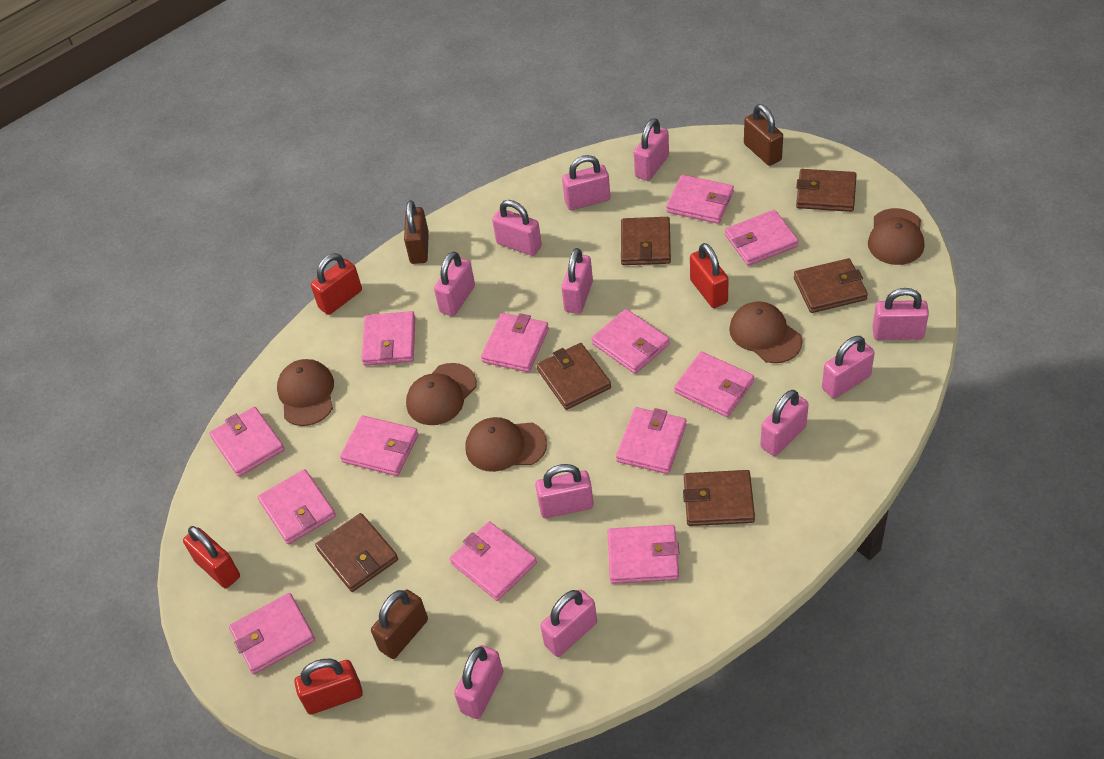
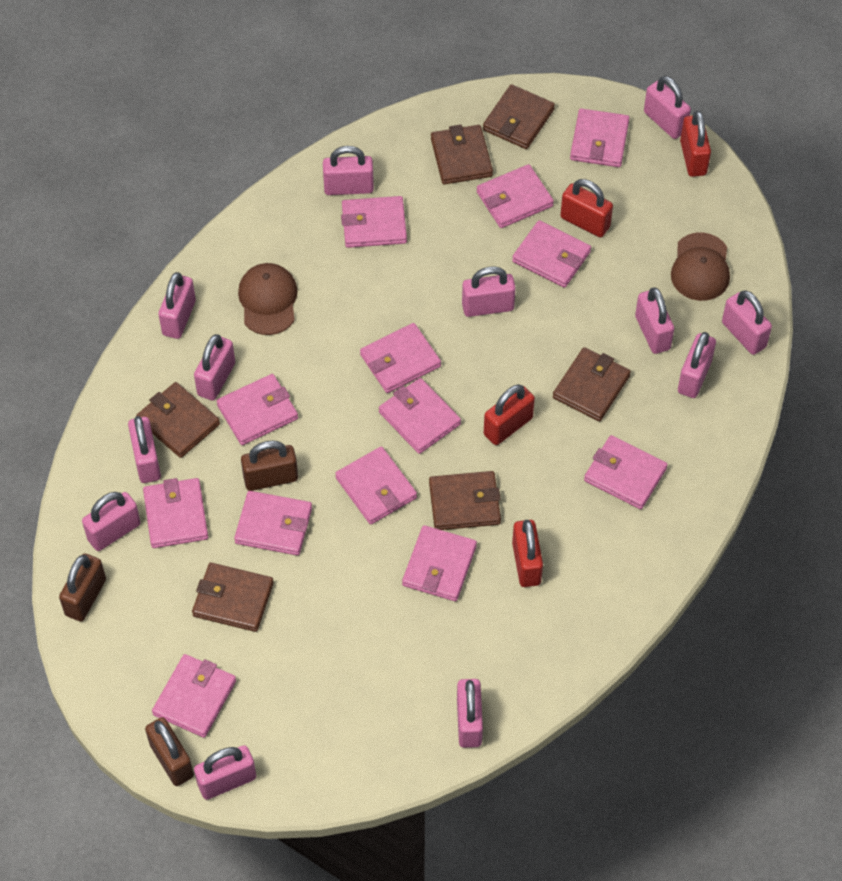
brown cap: [277,359,334,426] [406,363,477,425] [465,417,547,472] [729,301,802,363] [868,208,924,265] = 5 -> [238,263,298,335] [671,232,730,301] = 2
pink padlock: [434,251,475,316] [454,645,503,719] [492,200,542,256] [535,464,594,518] [540,590,597,657] [561,248,593,314] [562,155,610,210] [634,118,669,181] [760,390,809,456] [822,336,875,399] [872,288,929,340] = 11 -> [82,492,141,551] [128,416,161,483] [158,272,196,339] [194,334,235,401] [194,745,256,800] [323,146,374,195] [457,679,483,748] [462,267,516,317] [635,287,674,354] [644,76,691,139] [678,332,716,398] [722,290,772,355] = 12

